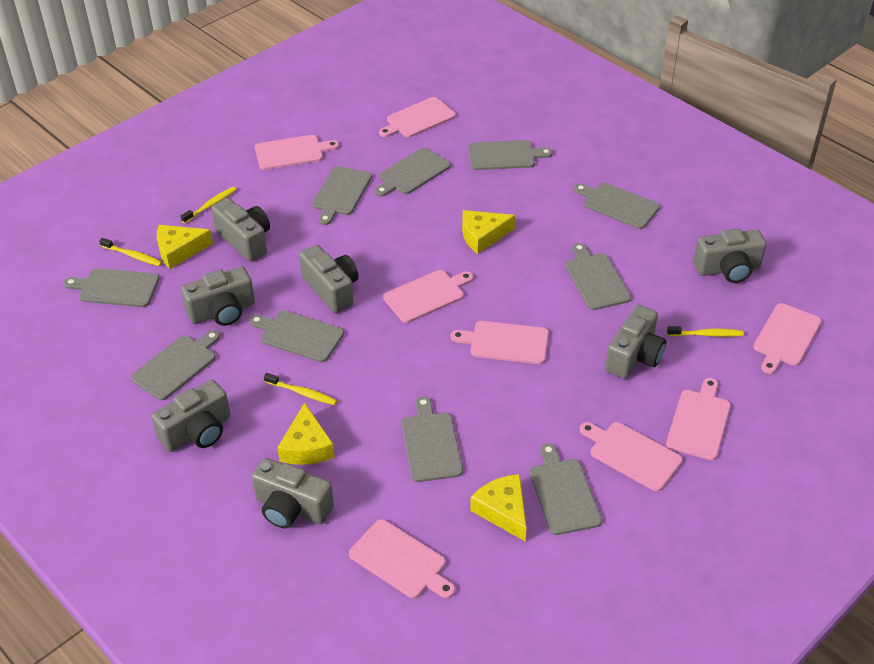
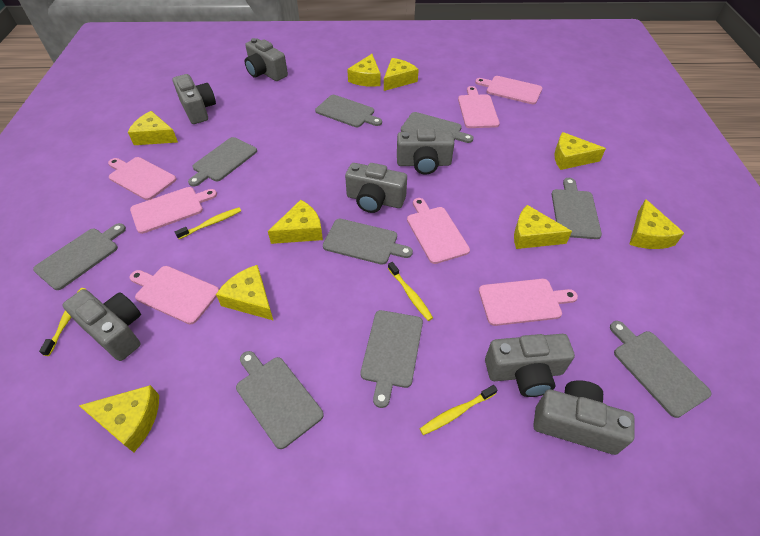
grey cutting board: [64,268,159,307] [131,330,220,400] [249,310,344,362] [312,166,372,225] [375,147,451,196] [402,397,463,482] [468,140,553,170] [530,443,602,535] [565,243,631,310] [574,183,660,229] = 10 -> [33,223,126,290] [188,137,257,187] [236,351,324,449] [315,95,382,127] [323,219,413,265] [360,310,423,408] [401,112,474,143] [552,178,602,239] [610,321,711,418] = 9
pink cutting board: [255,135,339,170] [349,519,455,598] [379,97,456,138] [383,270,473,323] [451,321,549,364] [580,422,683,491] [666,378,731,460] [753,303,822,374] = 8 -> [108,157,176,200] [129,266,219,325] [130,187,217,234] [407,198,470,264] [458,86,500,128] [475,76,542,104] [479,279,578,326] = 7
yellow cheese: [157,225,213,269] [277,402,335,465] [462,210,515,254] [470,474,526,541] = 4 -> [79,385,159,452] [128,111,178,145] [216,265,274,321] [268,200,323,244] [347,54,381,87] [384,58,419,91] [514,205,572,249] [554,132,606,170] [629,199,684,249] = 9

